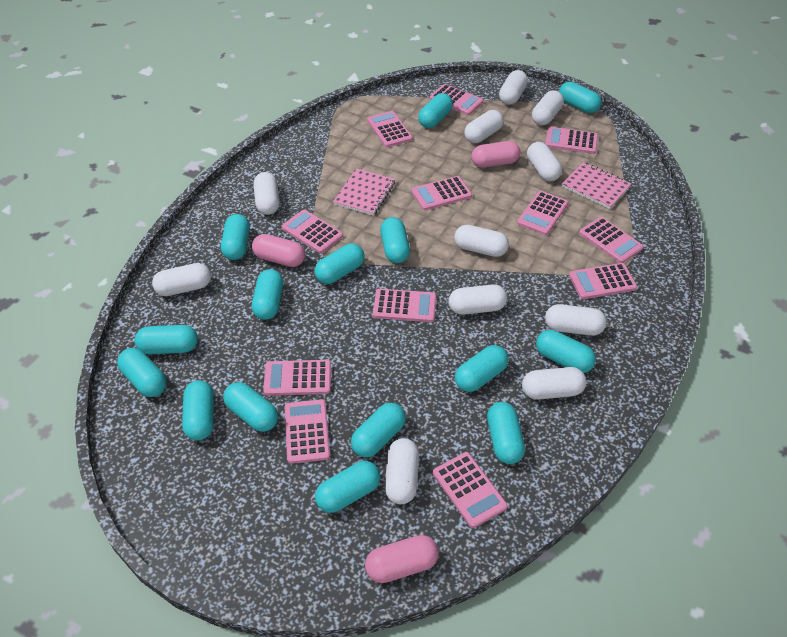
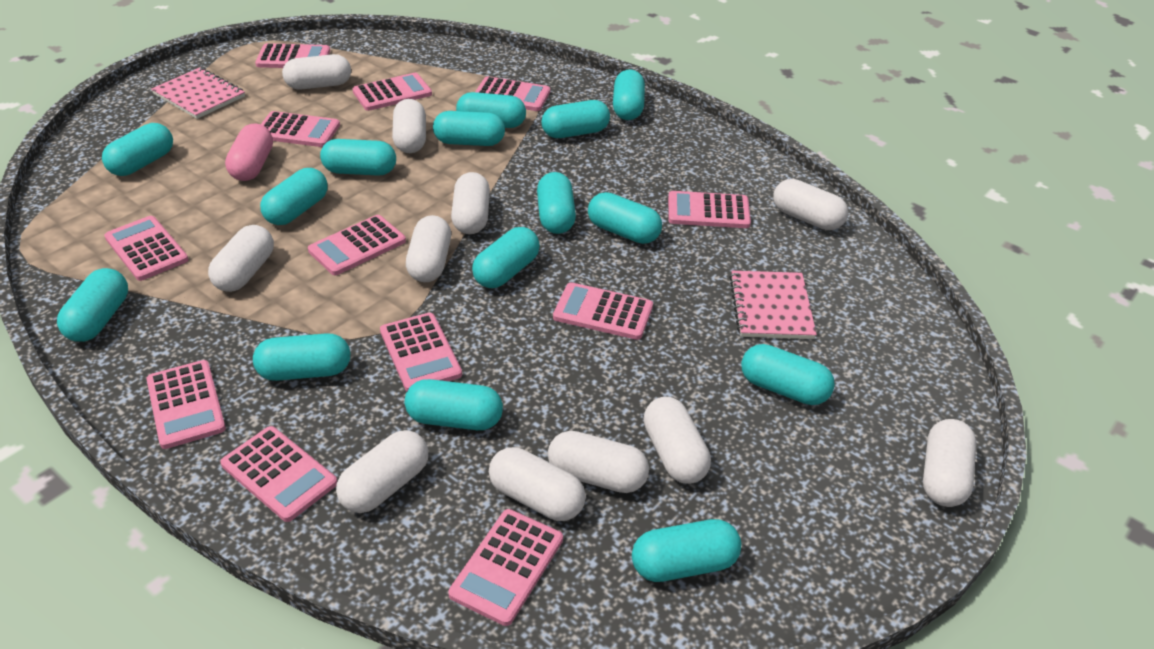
pink capsule: [252,234,305,267] [365,535,439,583] [471,141,520,168] = 3 -> [225,123,273,181] = 1

